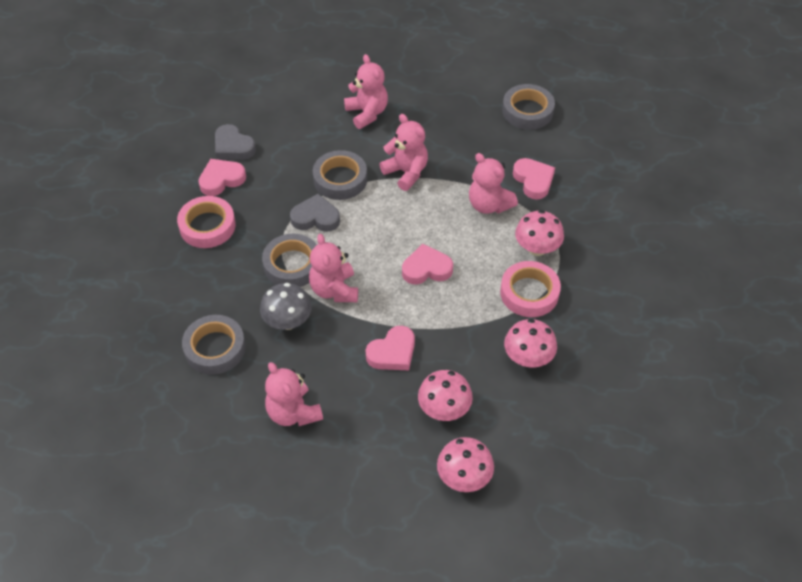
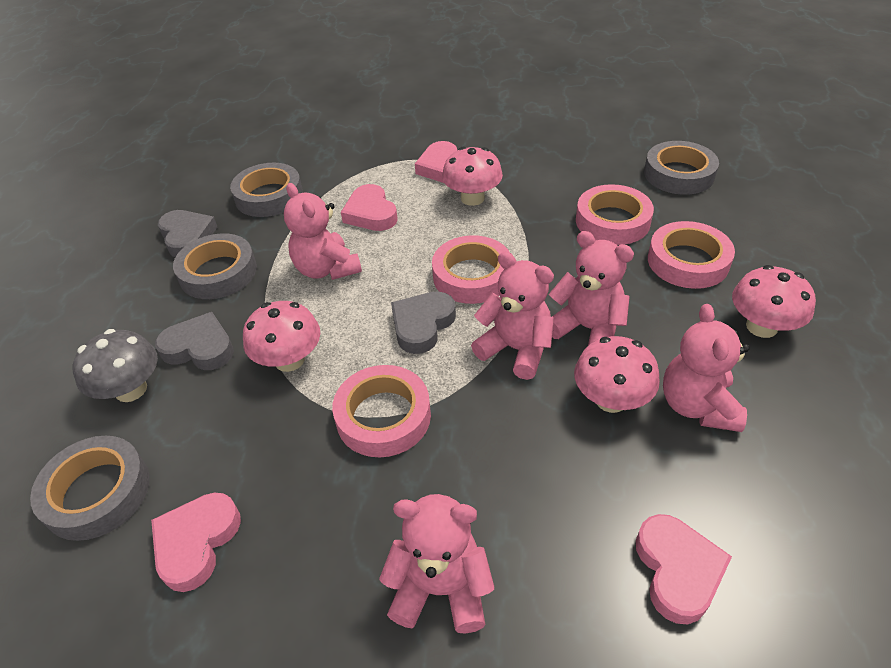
grey heart: [215,124,256,160] [290,194,340,232] = 2 -> [155,312,234,370] [158,210,217,257] [391,291,456,354] = 3
pink tape: [177,196,236,248] [500,261,561,317] = 2 -> [332,365,431,457] [432,235,510,304] [576,184,654,245] [648,221,735,289] = 4

